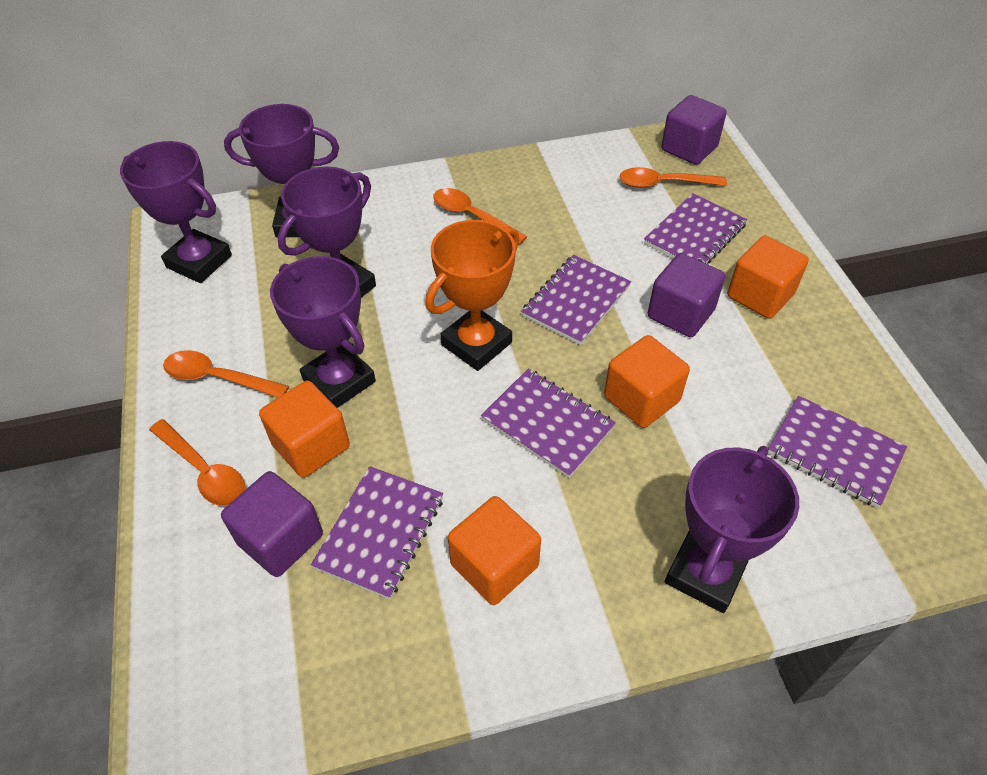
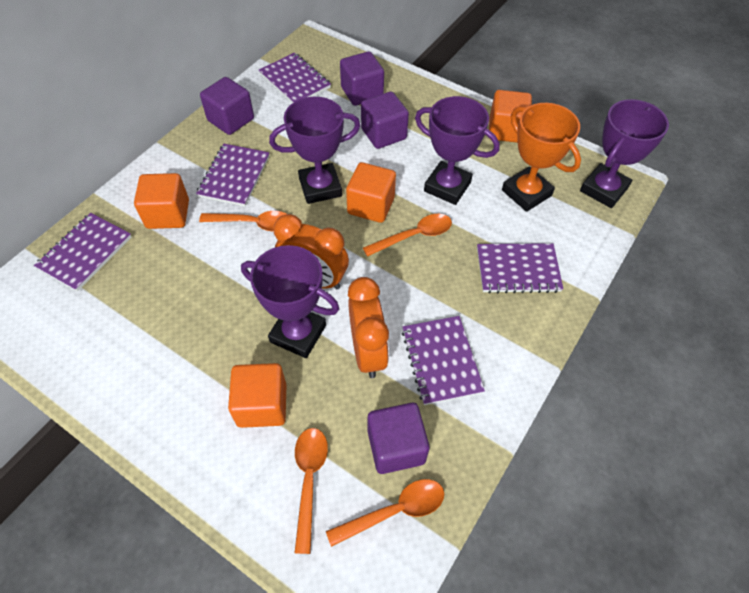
orange clock: none = 0 -> [274,214,349,289] [348,277,389,378] = 2
purple cube: [221,471,323,577] [648,253,725,337] [661,95,727,165] = 3 -> [200,77,254,135] [340,51,384,106] [361,91,409,149] [368,403,429,474] = 4
purple trophy: [120,141,232,283] [224,104,339,237] [270,256,376,408] [278,166,376,297] [665,446,799,613] = 5 -> [241,245,339,358] [269,97,360,204] [415,96,500,205] [580,99,669,208] = 4

